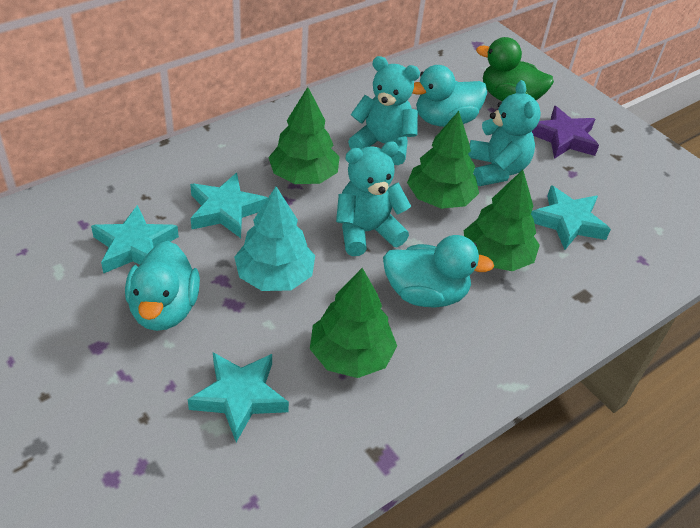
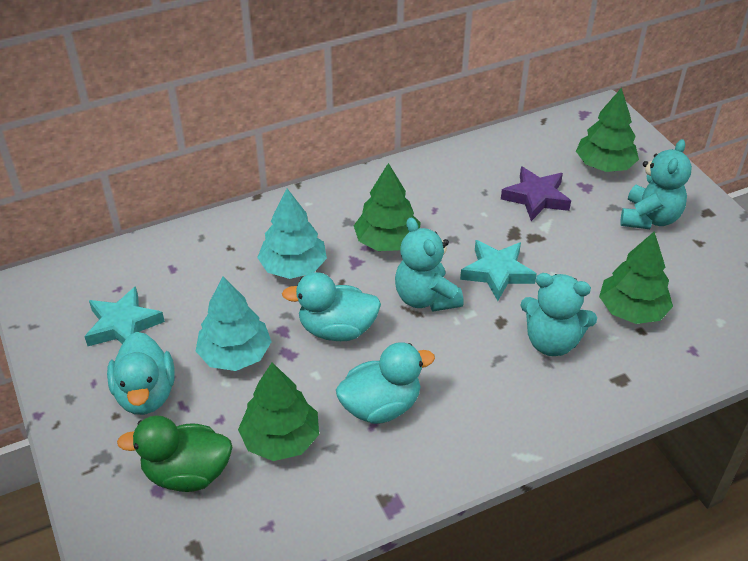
turquoise star: [91,205,179,273] [188,352,289,442] [190,173,268,238] [531,185,611,250] = 4 -> [84,286,165,346] [460,240,537,301] = 2
turquoise tree: [234,187,315,291] = 1 -> [196,276,272,371] [257,189,327,279] = 2

